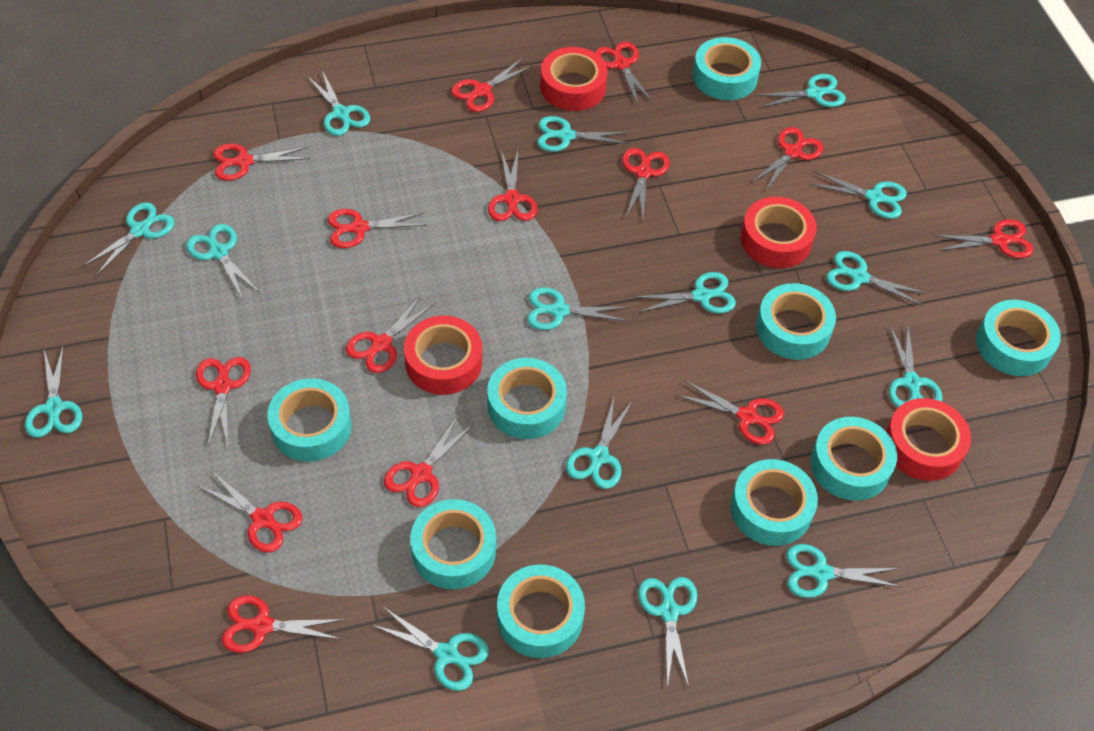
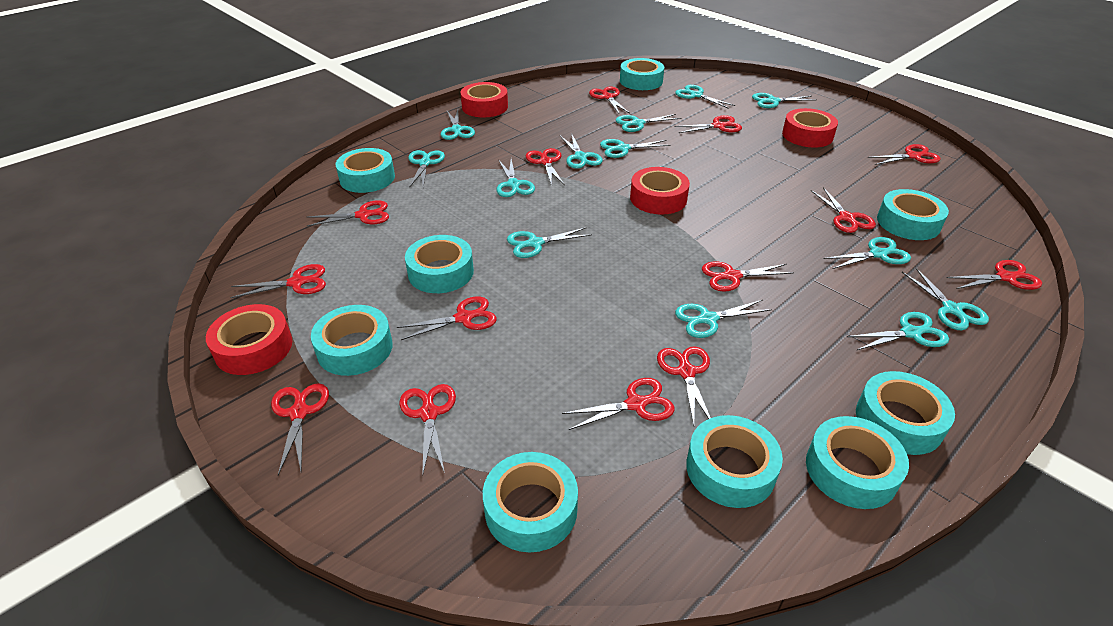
turquoise scissors: [25,345,82,438] [82,202,174,276] [186,224,260,300] [307,71,370,136] [372,607,489,691] [527,288,629,330] [537,116,630,152] [566,398,633,489] [633,272,736,314] [638,577,697,688] [755,74,846,108] [786,544,902,598] [810,171,907,219] [826,251,928,306] [889,324,942,407] = 15 -> [408,150,445,188] [440,110,475,140] [496,159,535,197] [507,227,592,258] [560,133,602,169] [600,139,671,158] [616,114,681,132] [675,85,735,109] [675,300,772,338] [752,93,815,108] [824,237,911,269] [847,312,949,350] [902,268,989,330] = 13

